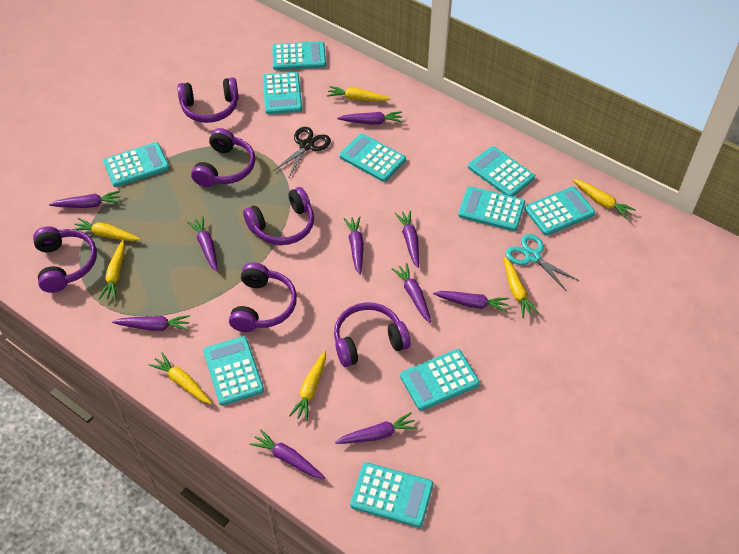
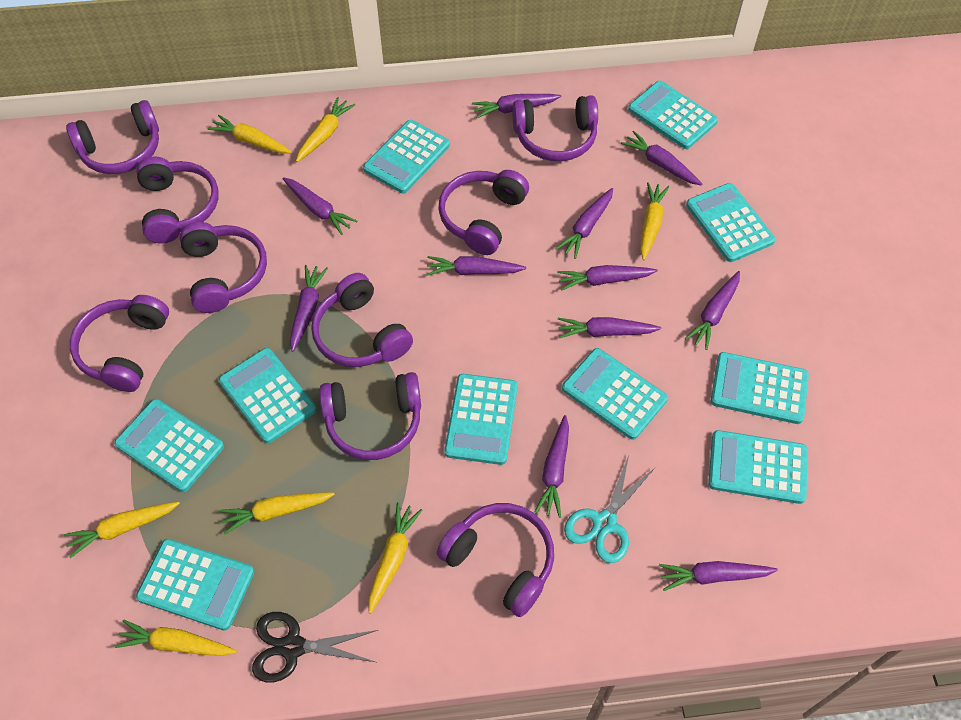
purple carrot: [49,191,120,208] [112,315,190,331] [187,216,218,272] [250,429,325,479] [335,412,418,444] [337,111,403,124] [344,216,364,275] [391,263,431,323] [395,210,419,268] [433,291,509,313] = 10 -> [282,177,357,235] [290,265,328,352] [426,256,526,276] [472,94,561,119] [534,415,569,518] [555,188,613,259] [557,265,658,291] [558,317,661,339] [621,131,702,186] [659,561,778,591] [685,271,740,350] = 11
purple headphones: [33,226,97,293] [177,77,239,123] [191,128,255,187] [229,262,297,332] [243,187,314,245] [334,302,410,367] = 6 -> [66,100,159,174] [70,295,169,392] [136,156,219,244] [179,222,267,313] [311,273,413,367] [319,372,421,460] [437,503,554,617] [438,170,529,255] [512,95,598,161] = 9

